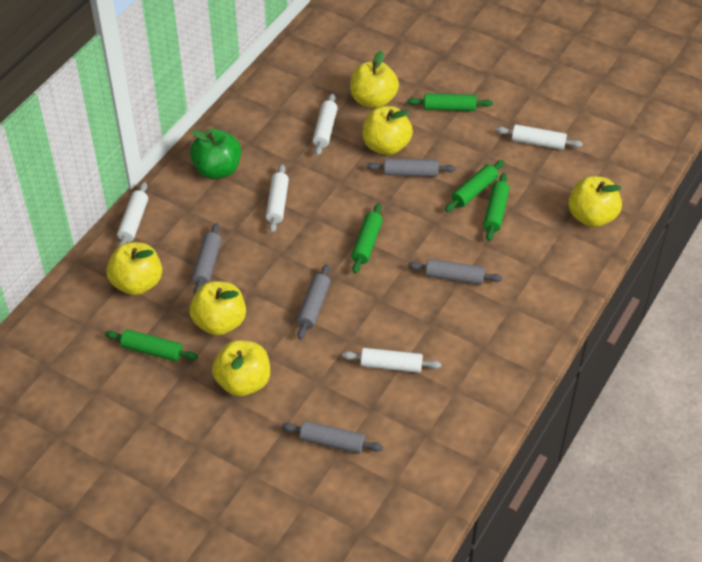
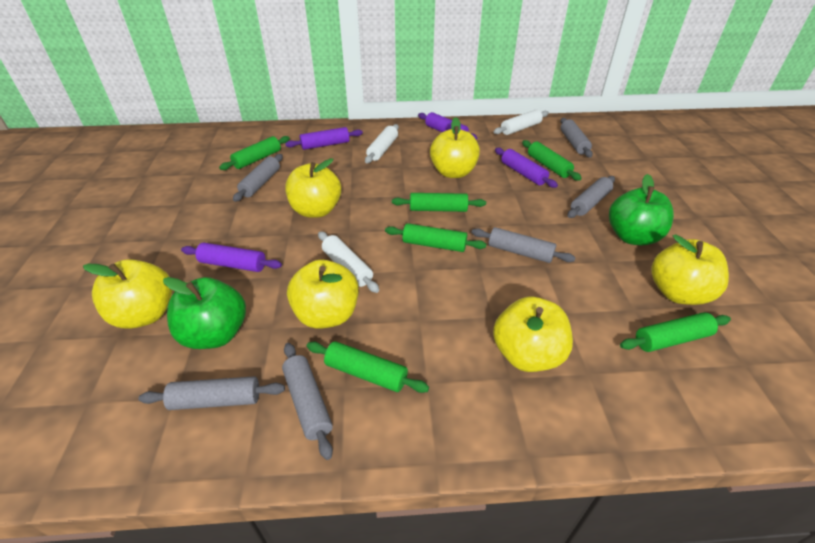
green apple: [190,129,241,179] = 1 -> [163,277,246,349] [609,174,674,245] = 2
green rolling pin: [105,329,198,362] [351,203,383,273] [408,93,493,111] [445,160,504,212] [483,173,510,241] = 5 -> [219,136,290,170] [307,341,429,393] [385,223,486,252] [392,193,486,212] [522,140,582,181] [620,312,731,352] = 6
grey rolling pin: [192,223,221,295] [282,421,383,454] [297,264,330,340] [367,158,456,177] [408,259,502,285] = 5 -> [138,376,285,410] [233,154,283,202] [282,343,333,460] [472,227,576,263] [560,118,593,158] [568,176,615,218] = 6
purple rolling pin: none = 0 -> [181,243,282,272] [285,127,363,150] [418,112,477,140] [495,148,558,188] = 4
white rolling pin: [117,182,148,247] [266,164,289,233] [313,93,338,156] [342,348,441,373] [496,125,583,150] = 5 -> [318,231,379,293] [365,124,399,163] [494,109,549,135] = 3

